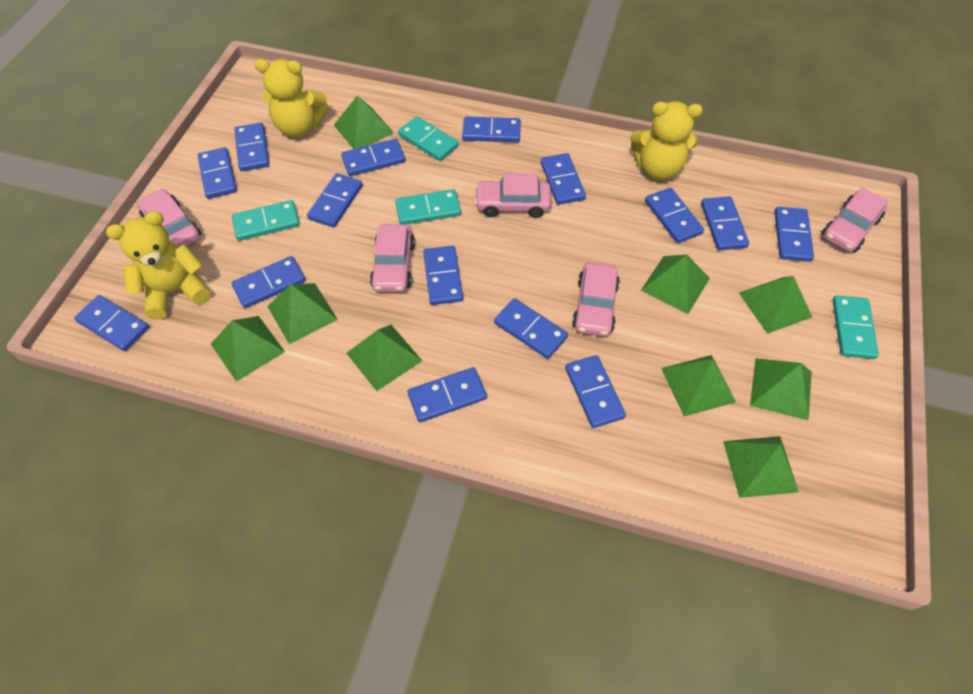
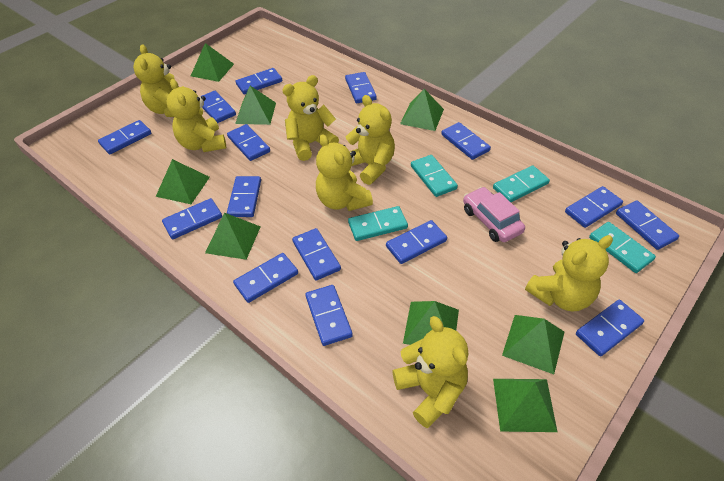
green pyramid: [211,316,285,382] [267,283,338,344] [334,96,394,149] [346,325,422,391] [641,255,710,314] [661,355,736,417] [723,436,799,498] [739,276,812,334] [750,358,812,420] = 9 -> [156,159,210,204] [191,43,234,82] [205,213,261,260] [235,86,276,125] [400,89,444,131] [403,301,459,345] [493,379,557,432] [502,315,564,374] = 8
pink car: [137,189,201,247] [370,224,415,292] [474,173,551,218] [572,262,620,337] [822,187,888,252] = 5 -> [463,187,525,242] = 1
yellow teddy bear: [106,211,211,320] [255,59,329,137] [630,101,703,180] = 3 -> [133,45,184,117] [166,79,226,152] [283,75,339,161] [316,134,373,211] [346,95,395,185] [392,316,468,428] [525,235,613,312] = 7

